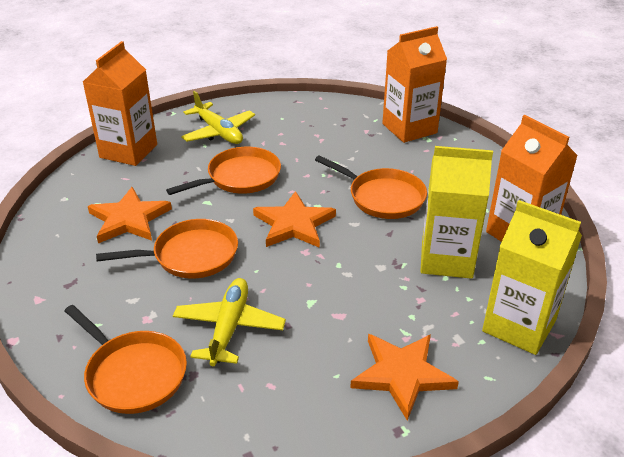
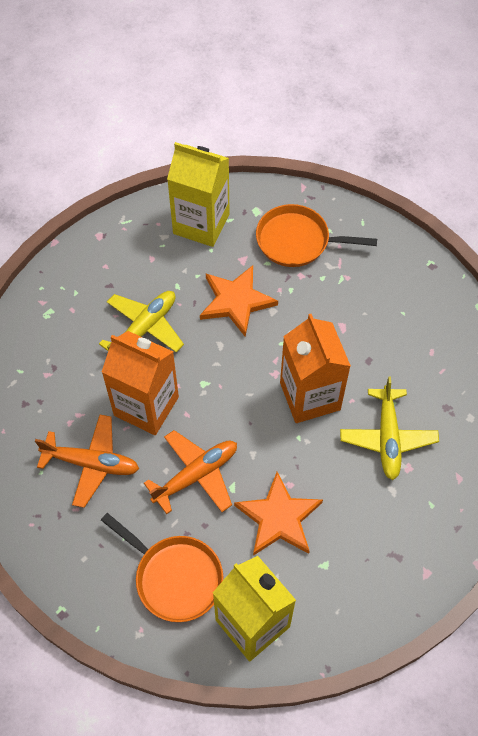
orange carton: [83,41,157,166] [382,26,447,143] [486,115,578,242] = 3 -> [102,331,179,435] [280,314,351,423] = 2
orange pan: [65,305,187,414] [96,219,238,278] [166,147,281,195] [315,155,427,219] = 4 -> [101,513,223,622] [256,204,377,267] = 2
orange plane: none = 0 -> [35,415,139,508] [144,430,237,514] = 2
orange star: [88,187,172,243] [253,191,336,248] [350,334,459,421] = 3 -> [200,265,278,337] [234,472,323,556] = 2

